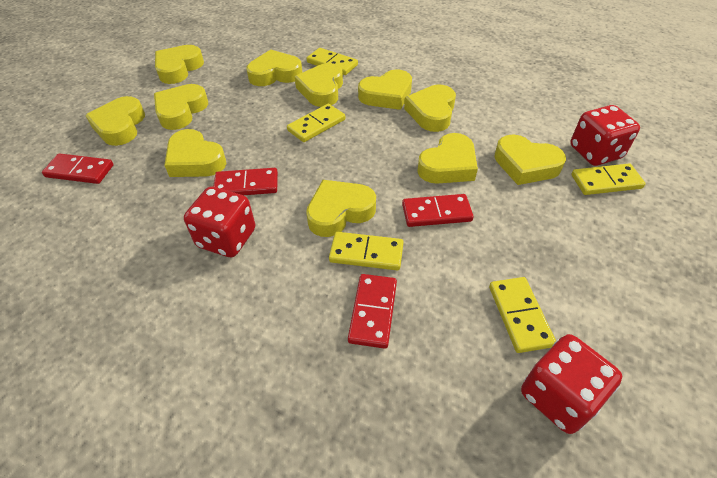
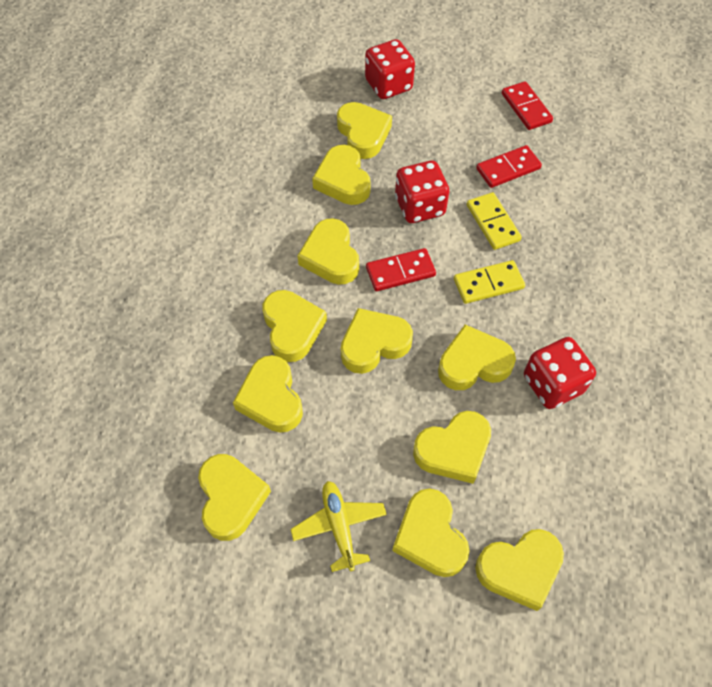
red domino: [42,153,114,184] [213,168,278,195] [348,274,397,349] [402,194,474,227] = 4 -> [366,248,436,291] [476,145,542,188] [502,81,553,130] = 3
yellow domino: [287,104,345,142] [307,48,358,75] [329,232,404,271] [489,277,556,353] [571,164,646,195] = 5 -> [454,260,525,304] [467,192,522,250] = 2
yellow plane: none = 0 -> [290,481,387,572] = 1

